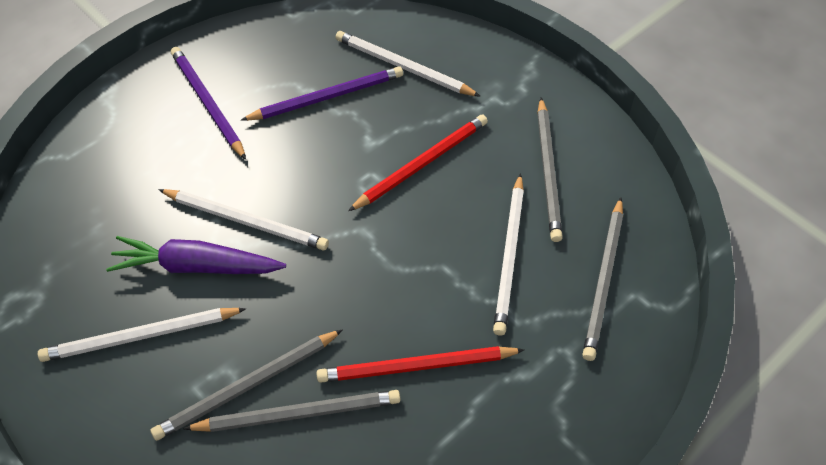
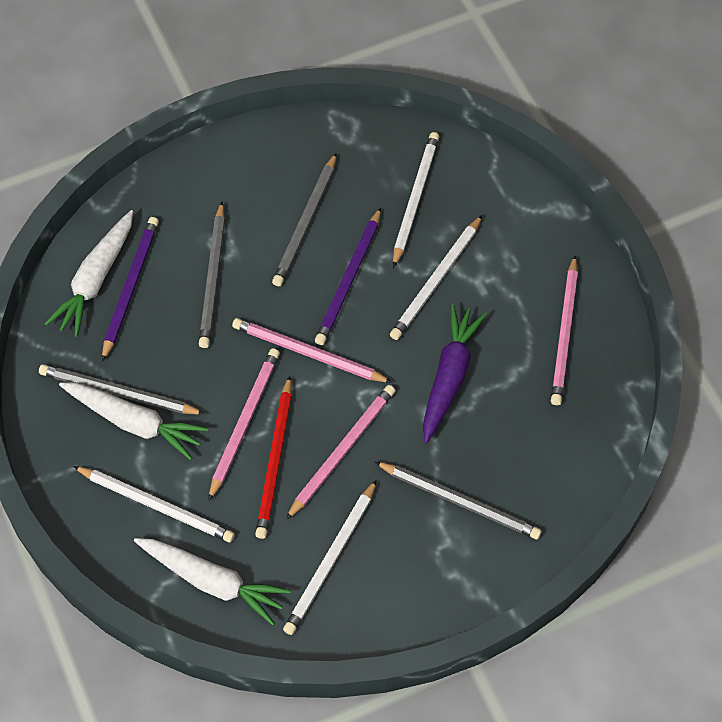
pink pencil: none = 0 -> [208,348,280,501] [232,318,393,383] [286,385,396,520] [551,255,578,405] = 4
red pencil: [316,346,524,383] [348,115,488,211] = 2 -> [255,376,292,539] = 1
white carrot: none = 0 -> [45,210,133,337] [59,382,208,460] [134,538,291,626] = 3

